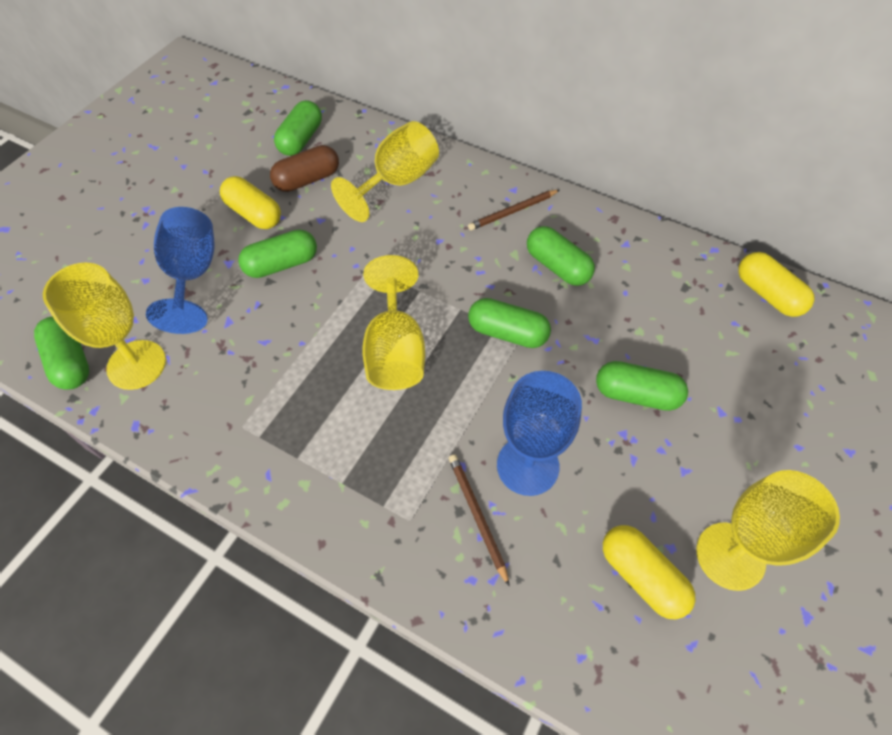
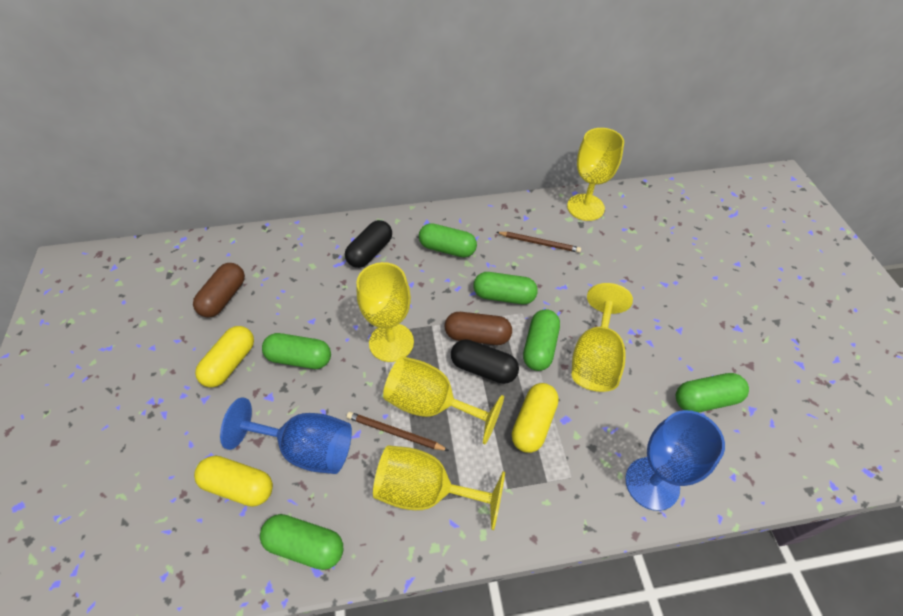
black capsule: none = 0 -> [345,220,392,268] [451,339,519,384] = 2
brown capsule: [270,145,339,192] = 1 -> [193,263,245,317] [445,312,512,345] = 2
yellow goblet: [43,263,166,390] [331,121,439,222] [362,255,425,390] [696,470,840,591] = 4 -> [356,262,414,362] [373,445,505,530] [383,356,504,444] [567,128,624,221] [572,283,633,392] = 5

